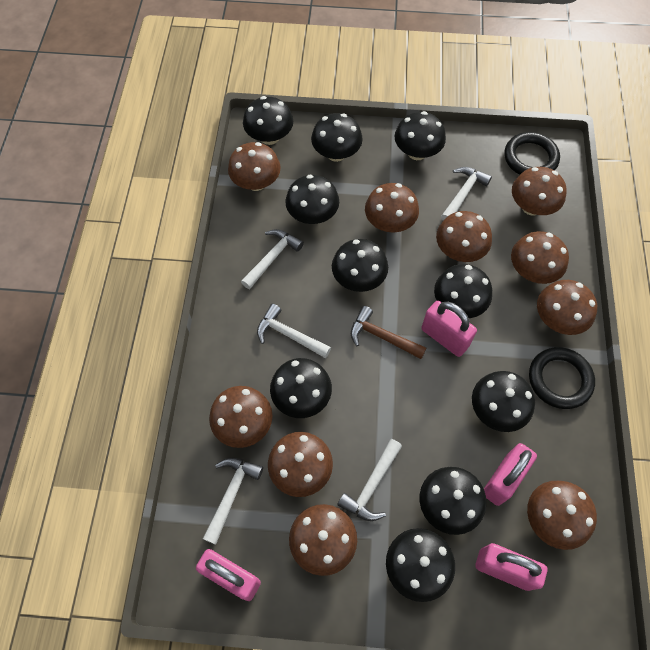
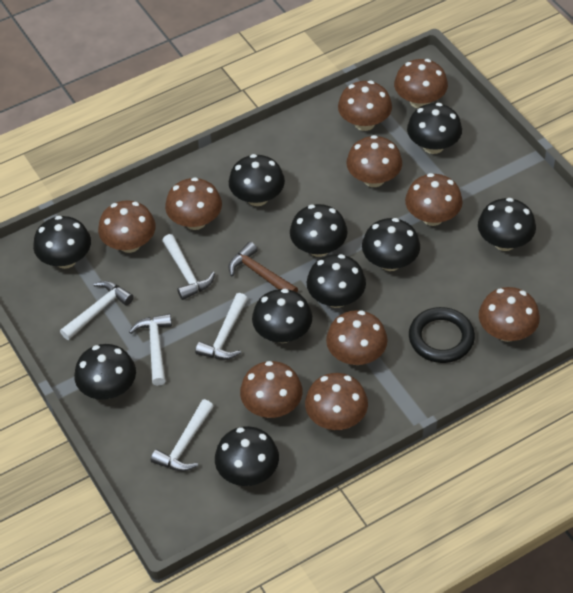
black ring: [504,132,560,175] [529,347,595,409] = 2 -> [409,307,475,363] = 1
pink padlock: [196,549,261,601] [421,301,477,357] [476,543,547,591] [484,443,537,506] = 4 -> none = 0

